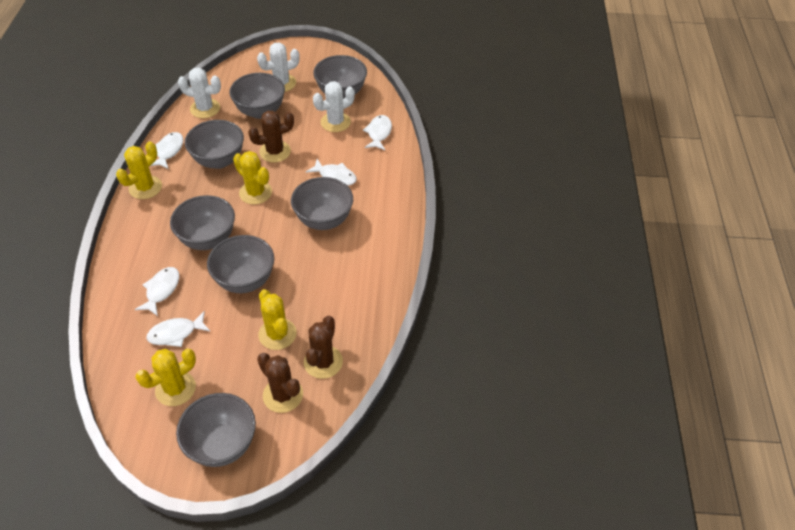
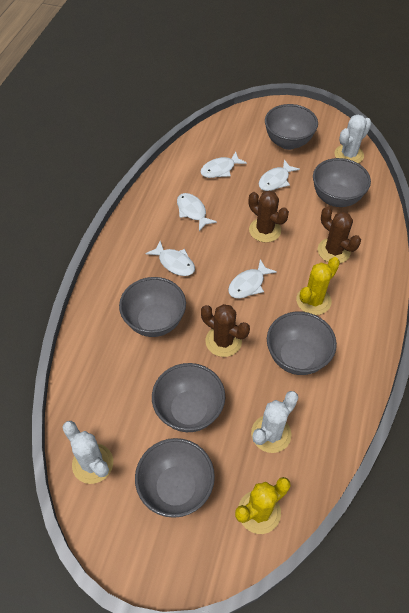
grey bowl: [170,195,235,250] [176,393,256,467] [185,120,244,169] [207,235,274,293] [229,73,285,119] [291,177,353,230] [313,55,367,99] = 7 -> [119,277,186,337] [135,438,215,518] [152,363,225,432] [265,104,318,150] [267,312,337,375] [313,158,371,207] = 6
yellow cactus: [116,141,162,199] [135,349,196,406] [233,151,272,205] [258,289,297,350] = 4 -> [235,477,290,534] [296,257,340,315] = 2

